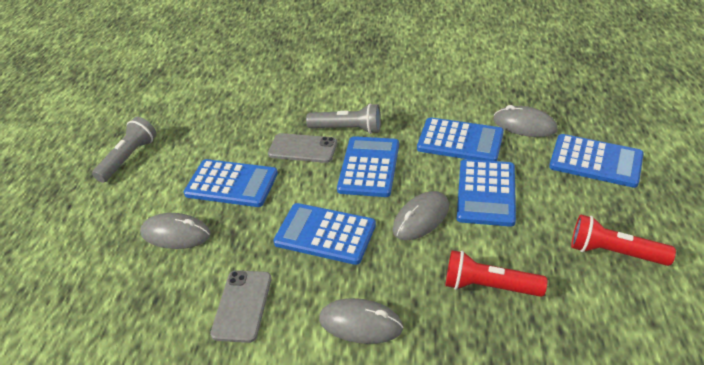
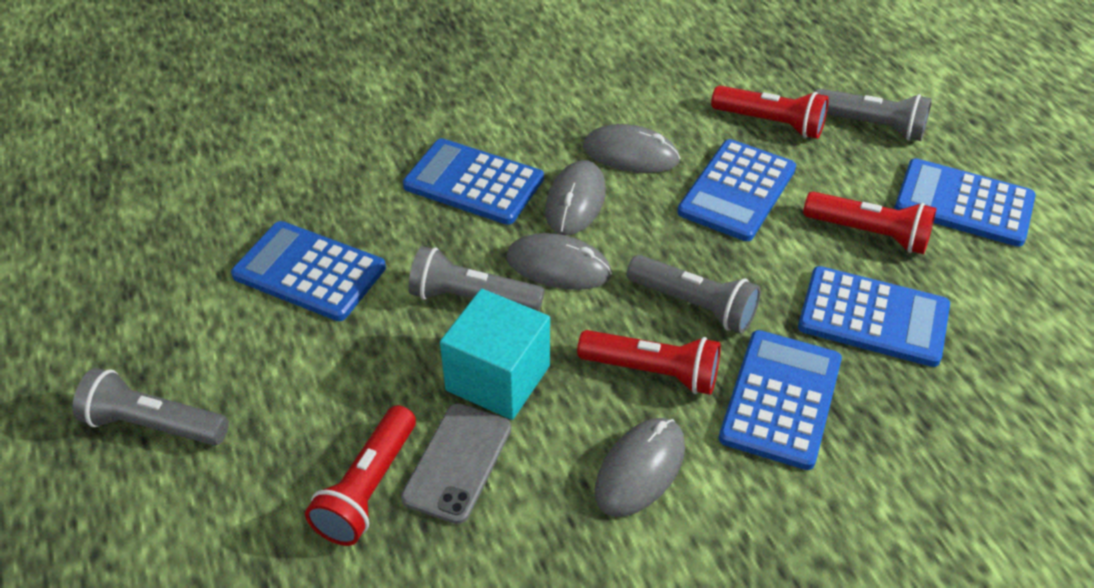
grey flashlight: [92,117,156,183] [306,104,381,134] = 2 -> [72,368,229,446] [408,246,545,311] [627,255,761,333] [815,88,932,141] = 4
grey phone: [210,270,272,343] [268,133,337,163] = 2 -> [401,403,511,524] = 1
red flashlight: [445,250,547,297] [571,215,676,266] = 2 -> [305,405,416,546] [577,330,721,395] [711,86,829,139] [803,192,936,254] = 4
turquoise cube: none = 0 -> [440,289,550,420] = 1

